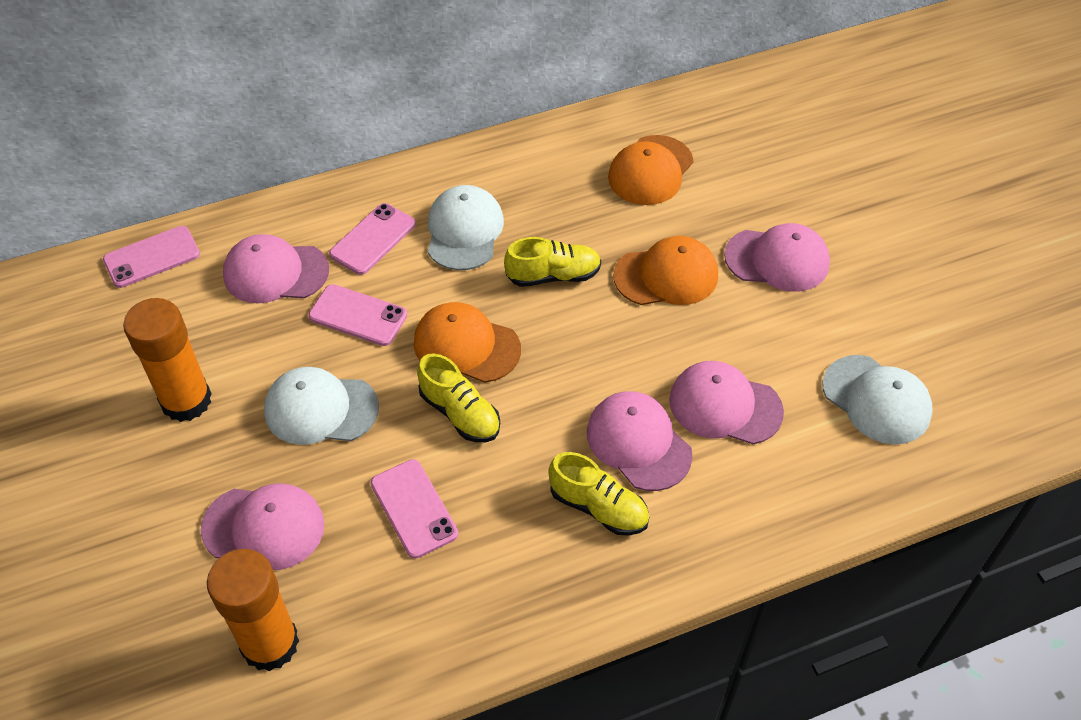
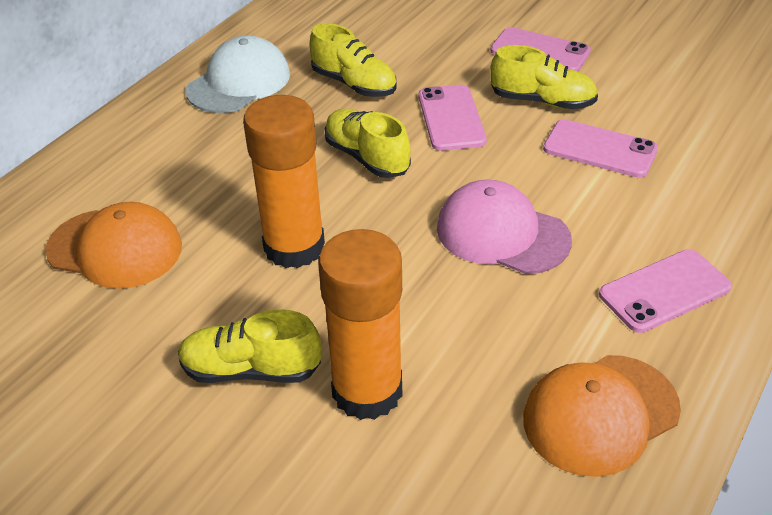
orange cap: [414,302,521,383] [608,135,693,205] [613,236,718,305] = 3 -> [45,202,182,289] [523,355,681,477] = 2
pink cap: [201,483,324,570] [223,234,329,303] [587,391,693,491] [669,361,784,444] [724,223,830,291] = 5 -> [437,180,572,274] = 1
white cap: [264,367,379,445] [428,185,504,270] [823,355,933,444] = 3 -> [186,35,290,113] = 1
yellow shoe: [417,353,500,442] [504,237,601,287] [548,452,649,536] = 3 -> [178,309,321,383] [309,23,396,97] [324,109,411,178] [491,45,598,109] = 4

